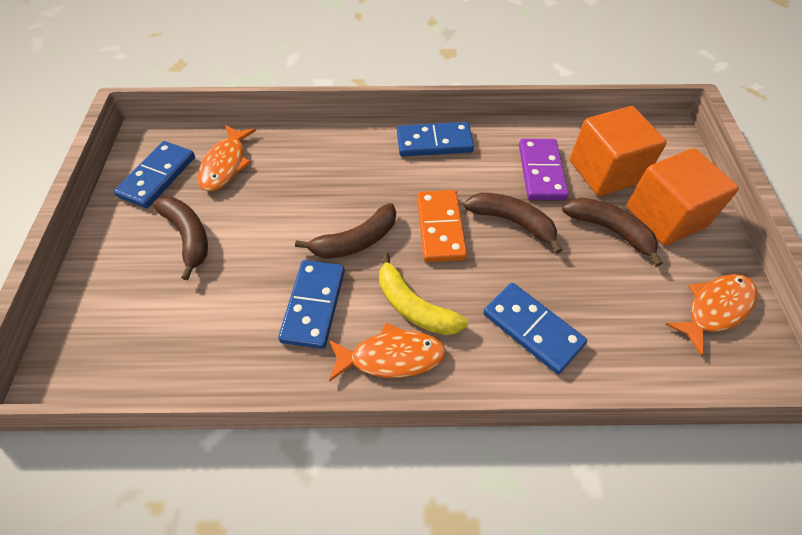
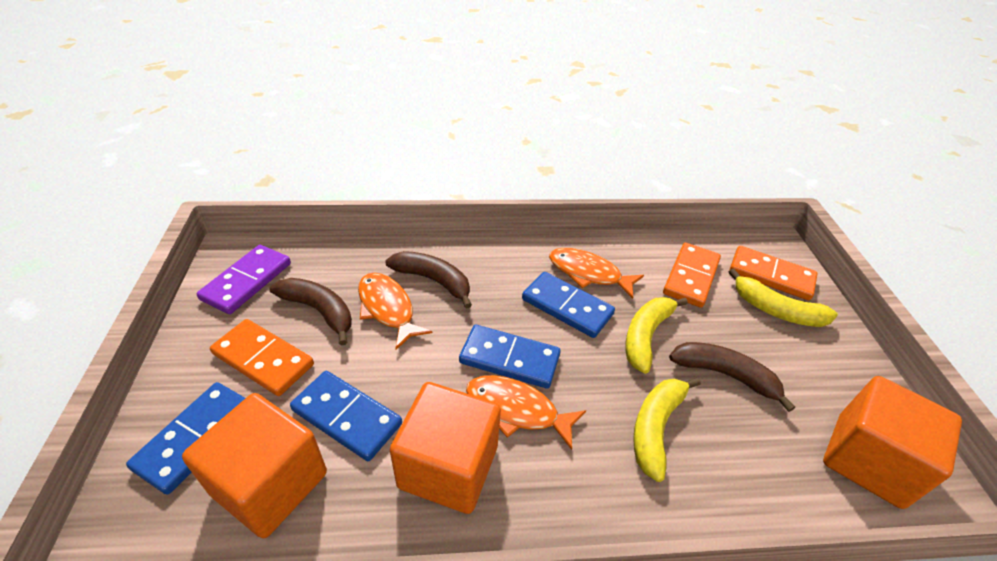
brown banana: [153,197,208,280] [295,203,396,259] [464,193,562,253] [562,198,663,266] = 4 -> [269,278,352,346] [385,251,472,309] [669,342,795,412] = 3
orange cube: [570,106,667,196] [626,148,739,246] = 2 -> [182,393,327,538] [390,382,501,514] [823,376,962,509] = 3
orange domino: [417,190,467,262] = 1 -> [210,319,314,396] [663,243,721,308] [729,246,818,300] = 3
yellow banana: [379,252,468,335] = 1 -> [625,297,688,374] [633,377,701,482] [729,269,838,327] = 3

